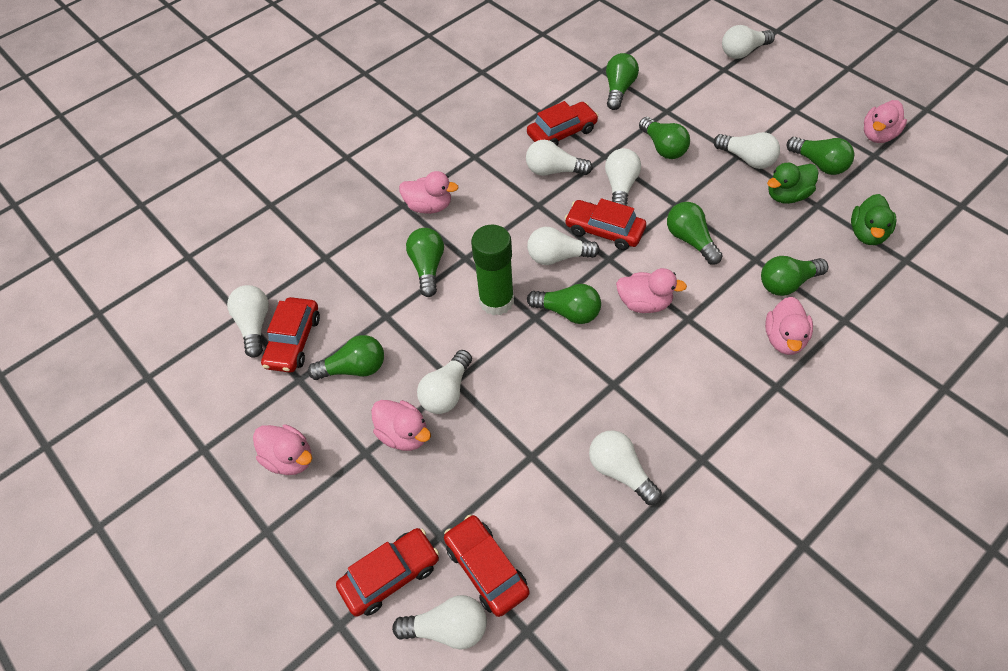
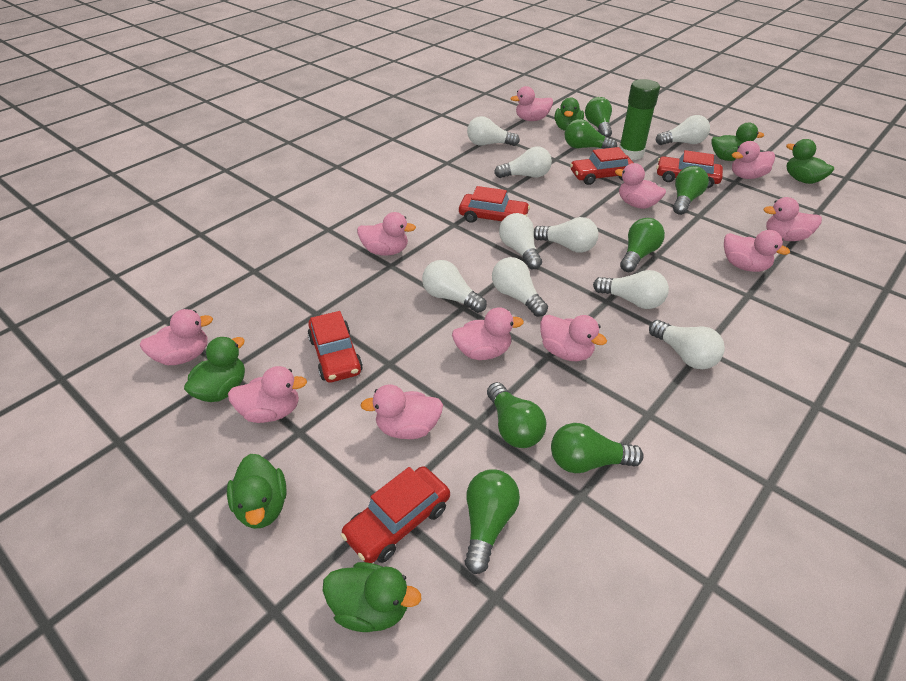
green duck: [767,163,819,204] [851,194,896,245] = 2 -> [184,337,245,402] [227,454,287,529] [323,562,421,632] [555,97,584,131] [712,123,764,161] [786,139,834,184] = 6
green light bulb: [308,335,384,380] [406,228,444,297] [527,284,601,324] [606,53,639,110] [639,117,690,159] [667,202,723,265] [761,256,828,296] [787,137,854,175] = 8 -> [465,469,520,574] [487,382,547,448] [551,423,644,473] [565,119,617,149] [585,97,612,137] [620,218,665,272] [673,166,709,215] = 7
pink duck: [253,424,312,475] [371,400,431,451] [399,171,458,214] [616,268,687,313] [765,297,813,355] [864,100,907,143] = 6 -> [140,309,213,365] [228,366,307,423] [357,212,416,256] [360,385,443,439] [452,307,524,360] [511,86,553,121] [540,315,607,361] [615,163,666,209] [724,230,790,272] [732,141,775,179] [764,197,822,241] = 11

